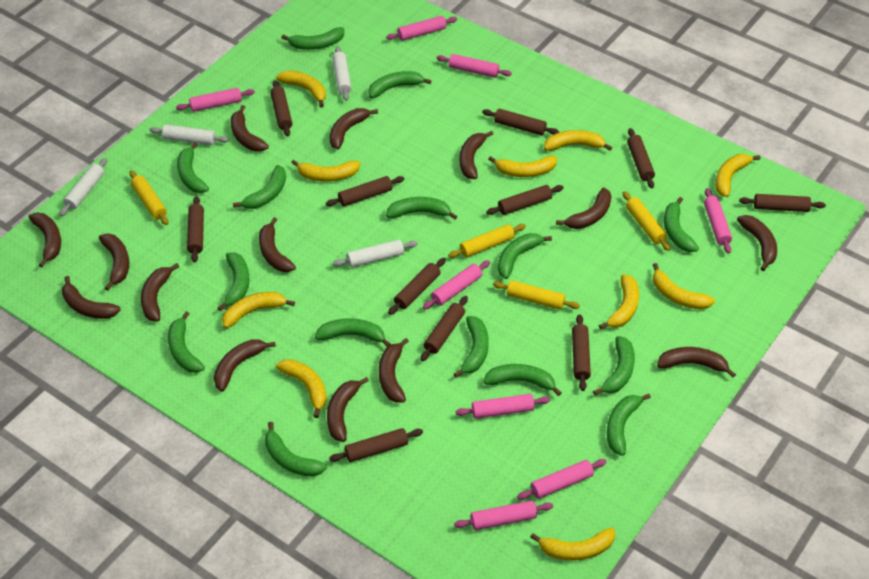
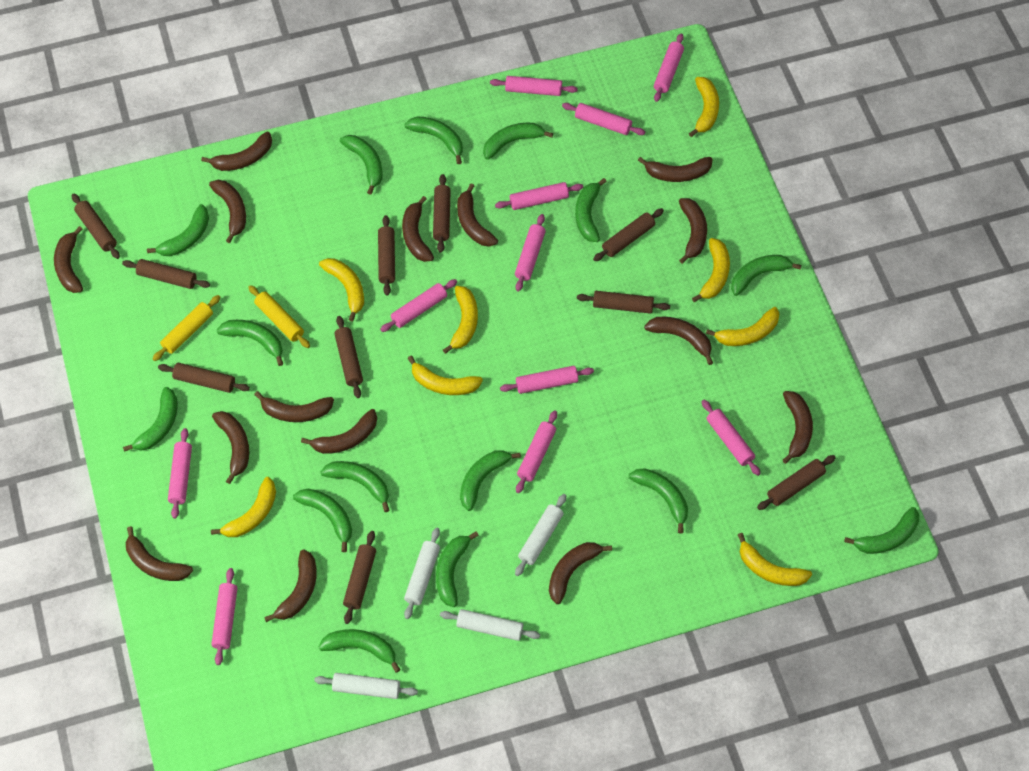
brown banana: [29,213,61,267] [62,276,121,319] [99,234,129,291] [141,263,180,322] [214,339,276,392] [231,105,269,152] [259,217,296,272] [327,377,369,442] [330,108,378,150] [379,338,409,403] [460,131,493,179] [556,188,612,229] [657,347,736,378] [737,215,777,271] = 14 -> [54,226,83,293] [126,526,193,581] [201,132,272,171] [209,180,246,243] [212,411,249,484] [254,391,334,422] [264,549,317,622] [301,409,377,454] [402,196,434,262] [457,183,498,247] [549,542,612,604] [638,157,713,182] [644,317,713,365] [679,198,707,264] [783,391,813,464] = 15
brown rolling pin: [187,196,204,262] [270,80,292,136] [326,176,404,206] [329,428,423,462] [388,258,446,315] [421,296,468,362] [482,109,559,136] [486,185,563,215] [572,314,591,391] [627,128,655,188] [739,194,826,212] = 11 -> [72,194,120,259] [122,259,210,289] [158,363,250,393] [334,316,363,398] [343,531,376,624] [378,215,395,296] [433,174,451,253] [577,291,670,314] [593,208,664,261] [757,455,836,510] = 10
pink rolling pin: [176,88,255,112] [386,16,457,41] [423,260,490,310] [437,54,512,78] [454,500,553,530] [456,394,550,419] [517,459,606,500] [704,188,732,254] = 8 -> [168,428,192,519] [211,568,238,665] [380,279,457,332] [490,76,578,96] [495,182,583,210] [500,366,594,394] [515,214,546,291] [516,410,557,493] [562,103,645,135] [654,33,684,102] [702,400,761,476] = 11
yellow banana: [222,292,295,329] [276,70,326,107] [276,359,327,418] [291,160,360,181] [488,156,557,177] [530,528,615,561] [544,130,612,151] [599,274,639,329] [653,263,715,309] [715,154,760,197] = 10 -> [211,477,276,537] [319,258,364,322] [408,356,483,395] [443,286,478,354] [689,77,719,137] [692,238,730,302] [706,307,780,346] [738,533,812,586] = 8
yellow rolling pin: [129,170,168,225] [448,224,526,258] [493,280,580,310] [623,191,670,251] = 4 -> [153,295,220,361] [248,285,310,348] = 2

